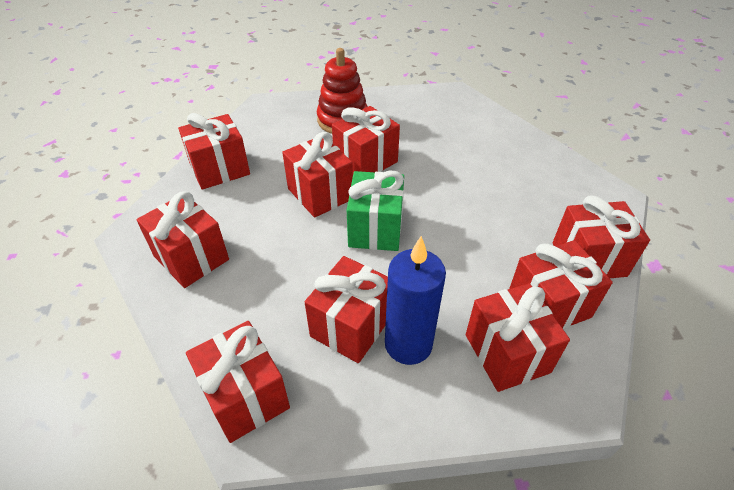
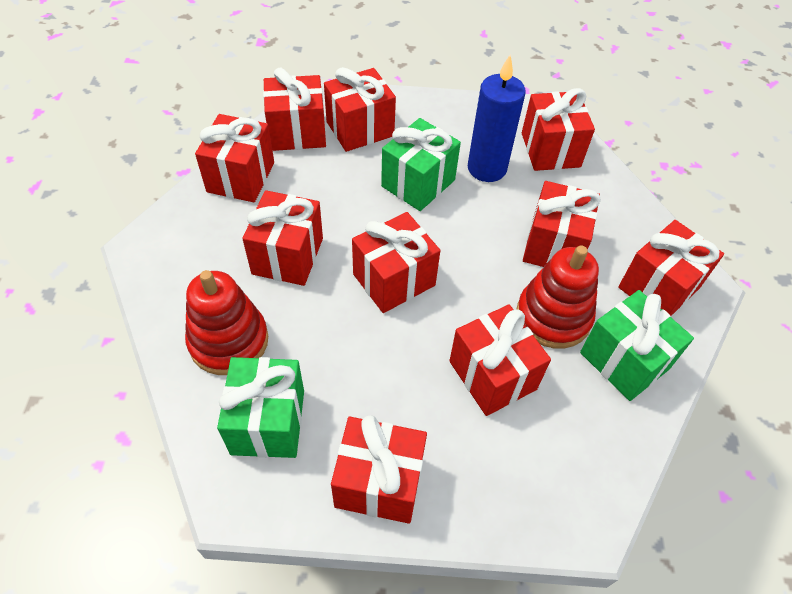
green gift: [347,171,404,251] = 1 -> [217,357,304,458] [381,118,461,211] [580,290,694,401] = 3
red gift: [137,192,229,288] [178,113,250,190] [186,321,290,443] [282,132,353,218] [305,256,388,363] [332,106,400,173] [466,283,570,392] [509,240,613,329] [552,195,650,278] = 9 -> [195,114,274,202] [242,190,323,286] [263,68,326,151] [324,67,396,152] [331,416,427,524] [352,212,441,313] [449,305,551,416] [522,88,595,171] [523,181,601,267] [618,220,724,317] = 10
red stacking toy: [317,48,368,134] = 1 -> [185,270,268,375] [517,245,599,349] = 2

